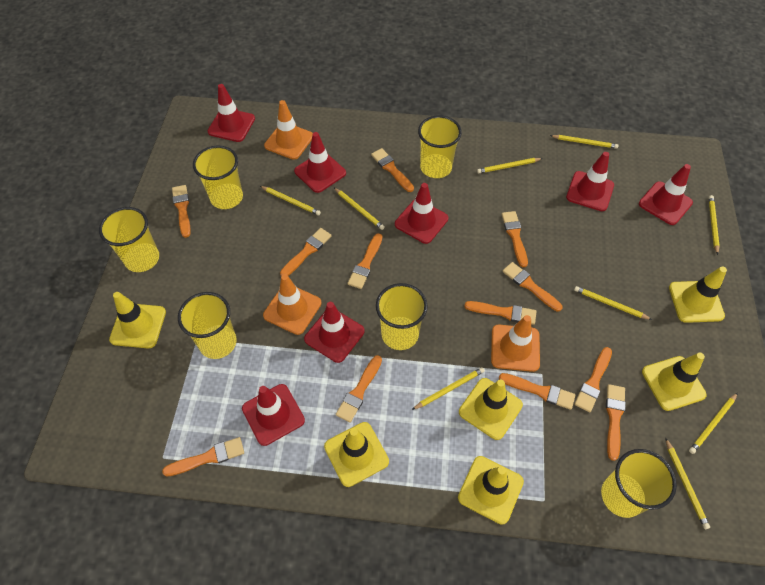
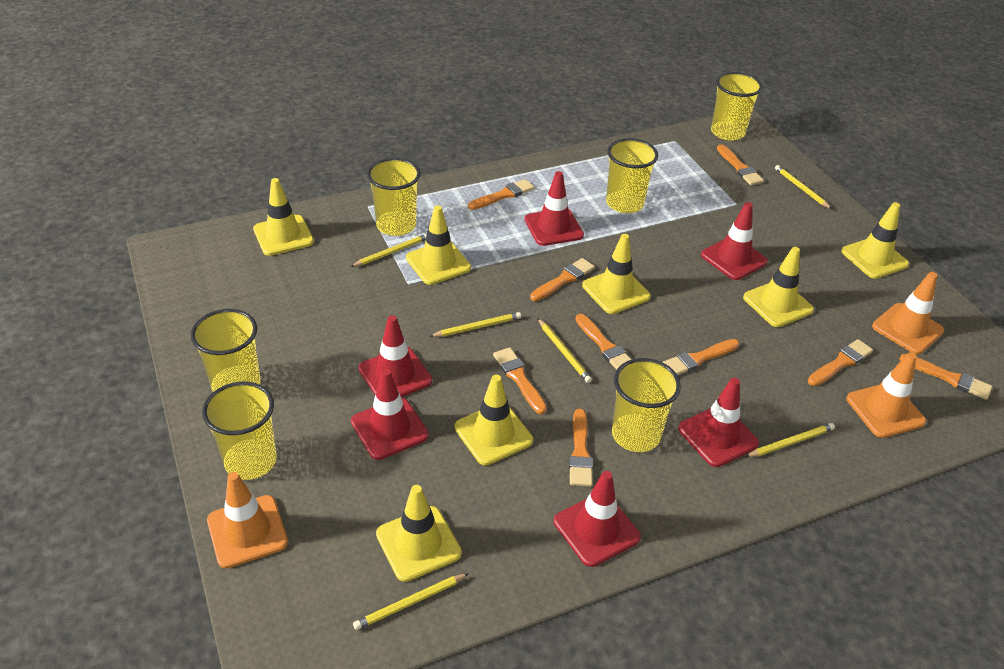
orange brush: [162,437,244,477] [172,185,191,238] [280,228,331,276] [336,355,382,423] [348,233,382,289] [371,148,414,192] [464,301,537,325] [499,373,575,410] [501,211,528,267] [503,262,563,312] [574,347,612,412] [606,384,626,461] = 12 -> [468,179,534,210] [493,347,547,414] [530,258,595,301] [569,409,593,487] [575,314,631,370] [663,339,739,375] [717,144,764,185] [808,339,873,386] [899,354,992,400] = 9
red traffic cone: [208,84,255,142] [242,384,305,446] [294,132,346,193] [304,302,365,363] [395,183,448,244] [566,152,614,211] [639,164,693,225] = 7 -> [351,369,429,460] [358,315,432,397] [525,171,584,246] [554,471,641,567] [678,377,759,467] [701,202,768,280] = 6
yellow pencil: [260,186,321,215] [334,188,385,230] [412,367,485,410] [477,158,543,174] [550,135,619,149] [574,286,652,320] [665,438,710,529] [689,393,738,454] [709,195,720,255] = 9 -> [350,234,427,267] [353,573,469,630] [429,312,521,337] [538,318,592,383] [745,423,835,457] [775,165,832,209] = 6
yellow traffic cone: [109,292,166,348] [324,422,389,487] [458,456,524,525] [459,378,523,440] [642,353,707,411] [669,266,727,323] = 6 -> [253,178,314,256] [376,485,462,582] [406,205,471,285] [454,375,533,465] [582,234,651,314] [743,247,814,327] [841,202,909,279] = 7

